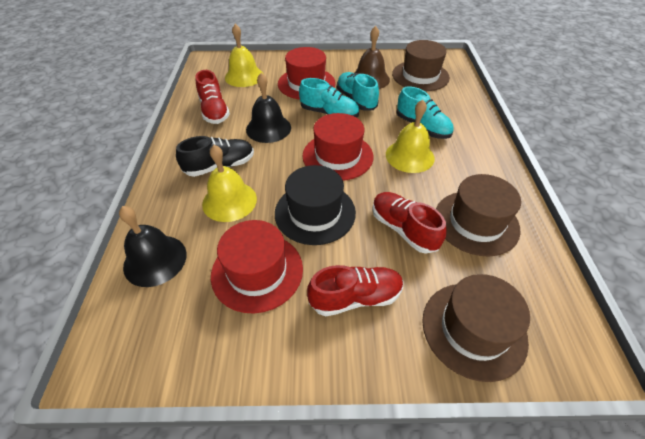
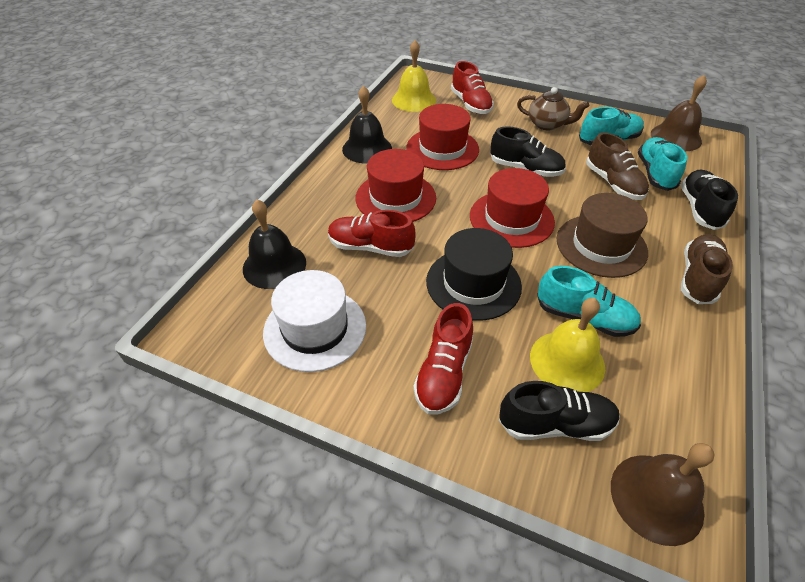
black shoe: [176,136,254,177] = 1 -> [490,126,566,177] [499,381,620,441] [681,170,738,230] = 3
brown bell: [354,26,390,89] = 1 -> [611,443,715,546] [651,75,707,151] = 2
brown hat: [392,40,450,91] [422,274,530,382] [436,174,521,257] = 3 -> [557,193,648,278] = 1
brown shoe: none = 0 -> [586,132,649,200] [681,234,733,304] = 2
brown teapot: none = 0 -> [517,87,589,131] = 1
white hat: none = 0 -> [263,270,366,372] = 1
yellow bell: [202,145,257,222] [225,24,263,87] [386,100,435,173] = 3 -> [392,40,436,112] [530,298,605,392] = 2

